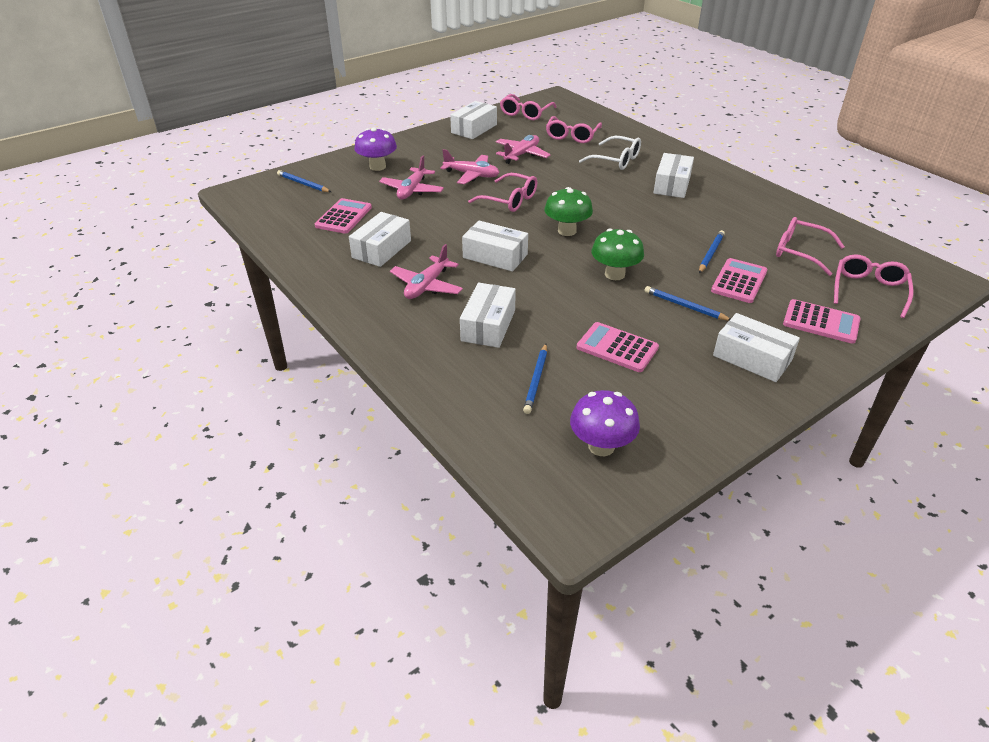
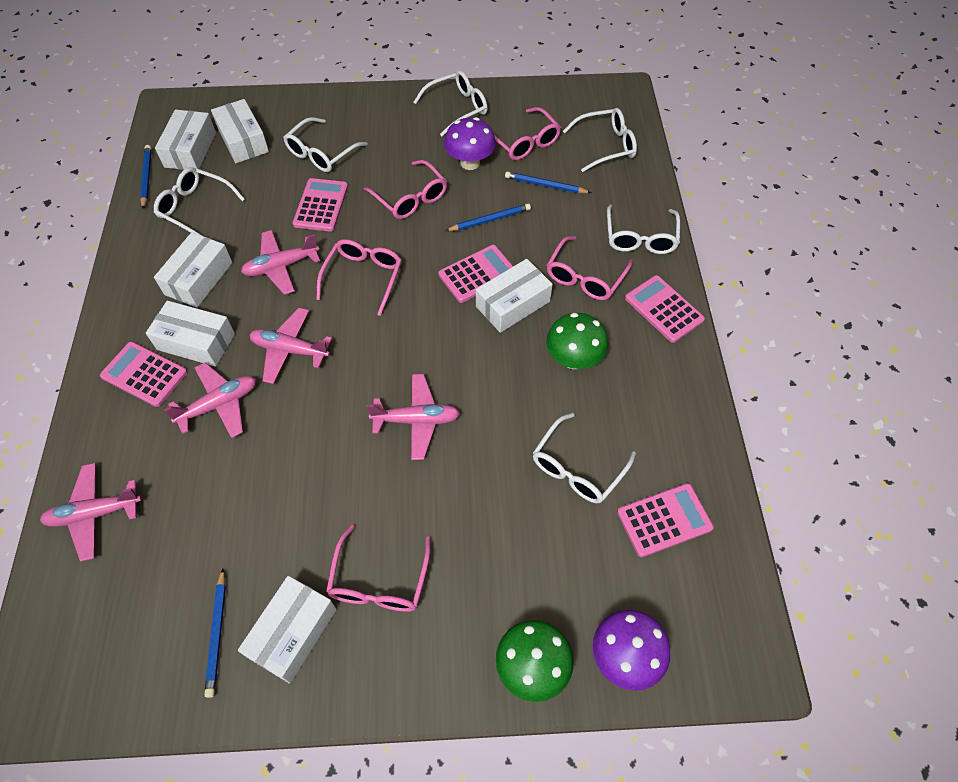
pink calculator: [315,198,372,234] [577,322,659,372] [711,258,767,303] [783,299,861,344] = 4 -> [100,342,188,407] [293,178,348,232] [438,245,513,303] [617,483,714,557] [625,275,705,343] = 5
pink plane: [379,156,444,199] [390,244,463,299] [441,149,500,184] [496,135,551,164] = 4 -> [40,463,142,561] [164,362,256,438] [241,230,320,295] [249,308,332,384] [366,374,460,460] = 5
white glasses: [579,136,641,170] = 1 -> [154,167,245,236] [283,117,368,172] [414,70,488,136] [533,413,636,503] [563,108,637,172] [607,205,680,254] = 6

